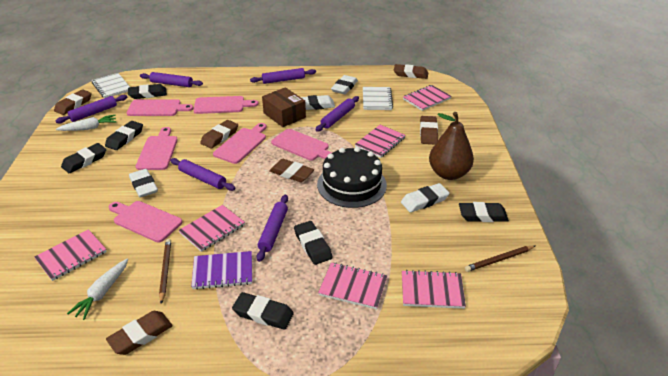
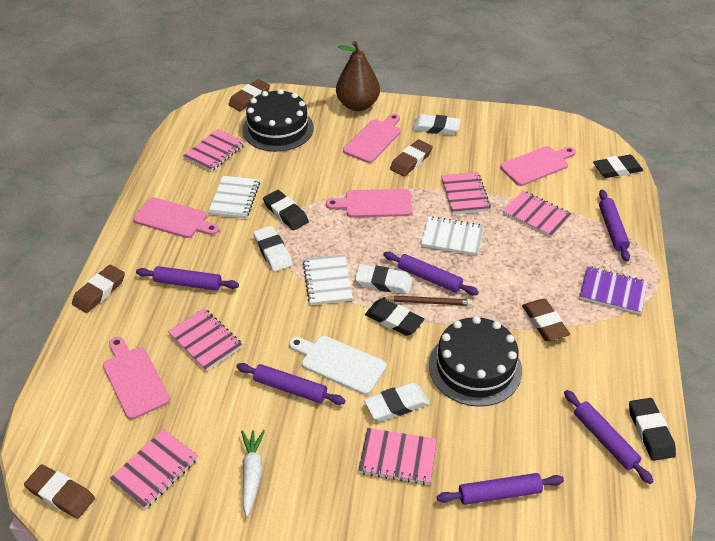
black cake: [317,147,387,208] = 1 -> [242,89,314,152] [429,316,522,407] = 2
black eraser: [61,143,106,173] [105,121,143,150] [128,84,167,99] [232,292,294,330] [294,221,333,265] [459,202,509,222] = 6 -> [263,190,309,231] [365,298,424,336] [593,155,643,178] [629,398,676,461] = 4
brown box: [262,87,306,127] = 1 -> none = 0
brown eraser: [54,89,92,115] [106,311,173,355] [200,120,238,149] [269,159,314,182] [394,64,428,79] [420,116,438,144] = 6 -> [24,464,95,519] [72,265,125,313] [228,79,270,111] [390,139,433,176] [522,299,570,341] = 5
brown pencil: [159,239,171,304] [465,246,535,272] = 2 -> [383,295,472,306] = 1
pink cutting board: [109,201,182,242] [127,99,194,116] [136,127,178,170] [193,96,259,114] [213,123,267,164] [271,129,332,161] = 6 -> [103,337,170,420] [133,197,219,238] [326,189,413,217] [343,114,400,163] [500,146,576,186] = 5
white carrot: [56,115,117,131] [67,259,128,320] = 2 -> [241,430,265,517] = 1
white cutting board: none = 0 -> [289,336,387,395] = 1
white notebook: [92,73,130,98] [363,87,393,110] = 2 -> [208,176,260,219] [303,254,353,305] [421,216,484,256] = 3

